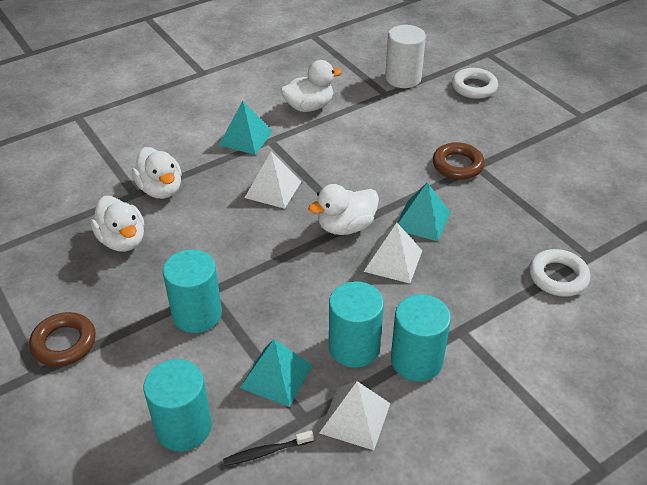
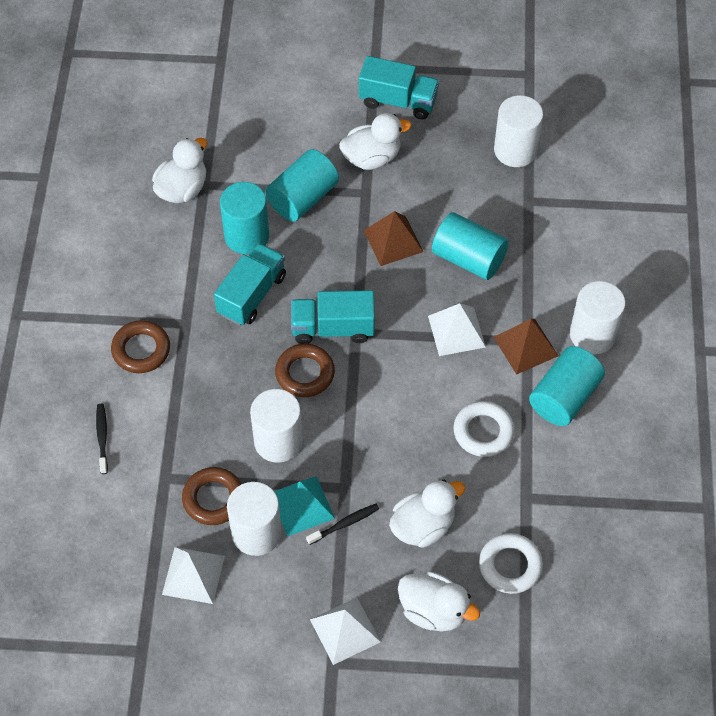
black toothbrush: [223,431,314,466] = 1 -> [96,404,108,474] [306,504,379,545] = 2
brown pyramid: none = 0 -> [363,211,424,266] [494,319,558,375] = 2
brown ring: [29,312,96,367] [433,142,485,180] = 2 -> [111,320,170,373] [182,467,242,525] [275,344,335,397] = 3
turquoise pyramid: [219,101,273,155] [240,339,313,407] [397,182,450,241] = 3 -> [274,476,335,537] = 1
turquoise truck: none = 0 -> [214,243,286,326] [291,290,375,344] [359,56,439,120] = 3
white cylinder: [385,25,426,88] = 1 -> [227,482,282,556] [250,389,303,463] [494,95,543,167] [570,281,626,354] = 4

